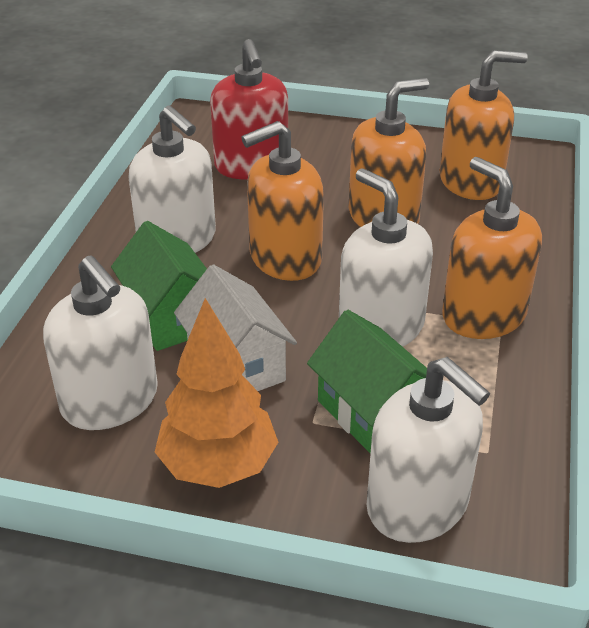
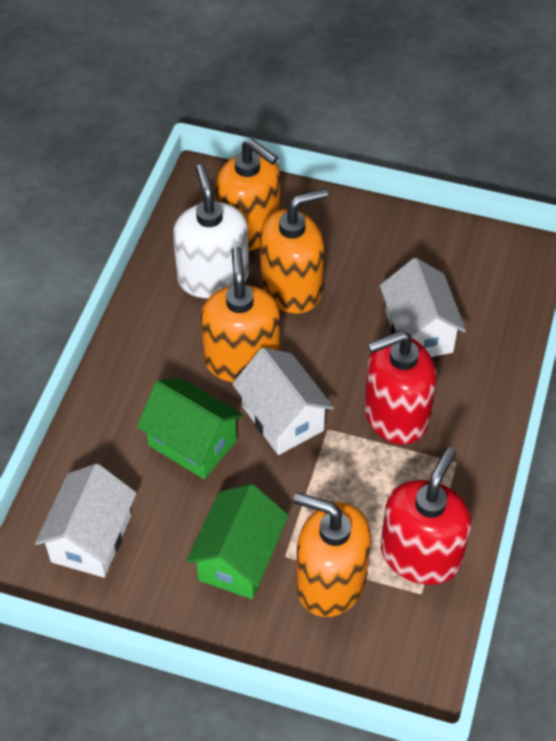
orange tree: [155,298,278,488] = 1 -> none = 0
red soap dispenser: [210,39,288,180] = 1 -> [364,330,436,445] [381,447,471,585] = 2
white house: [174,264,297,391] = 1 -> [35,464,137,578] [232,347,334,455] [380,258,466,357] = 3
white soap dispenser: [43,255,158,430] [129,106,216,253] [339,168,433,347] [367,357,490,543] = 4 -> [173,164,249,298] = 1

